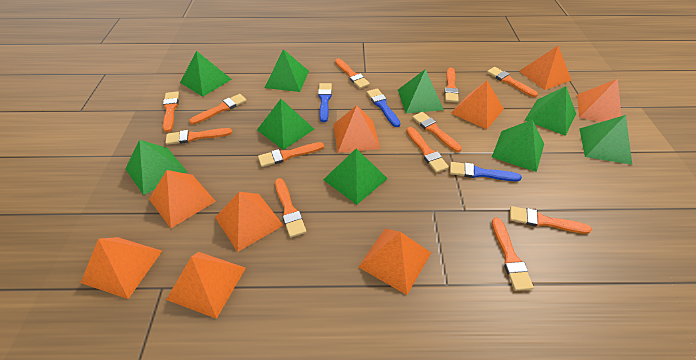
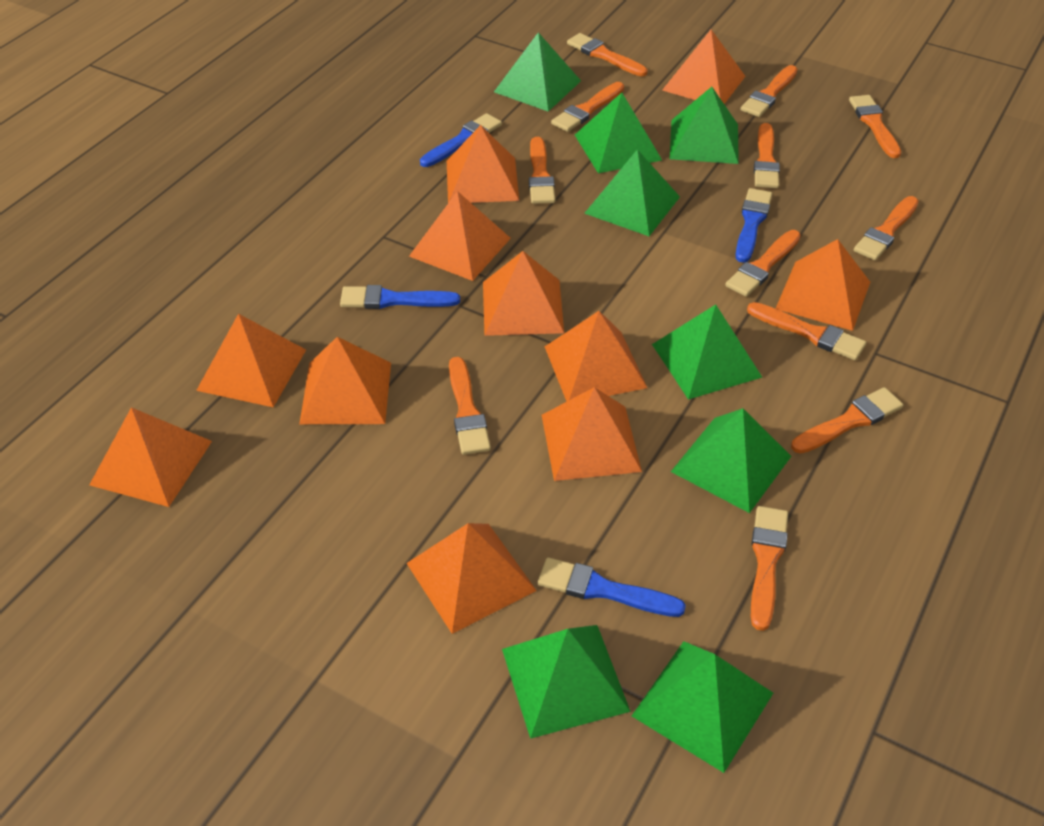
blue brush: [318,83,332,122] [367,88,401,127] [450,162,522,181] = 3 -> [340,285,460,309] [420,113,502,167] [538,557,686,617] [735,188,772,263] = 4
green pyramid: [125,140,187,195] [180,51,232,97] [257,99,314,150] [265,49,309,92] [323,149,388,205] [398,69,444,113] [492,120,544,172] [525,86,576,136] [579,115,632,165] = 9 -> [494,32,581,112] [502,625,631,739] [575,93,662,173] [584,149,680,236] [632,641,773,773] [652,304,762,400] [670,87,739,164] [671,408,791,513] = 8
orange pyramid: [81,237,162,299] [149,170,216,228] [166,252,246,319] [215,192,283,252] [333,105,380,153] [358,229,431,295] [451,81,504,129] [519,46,572,90] [577,79,621,122] = 9 -> [89,407,212,507] [196,314,306,407] [299,337,391,424] [407,523,537,634] [409,191,511,281] [447,125,519,203] [483,251,564,336] [542,387,642,481] [545,311,647,401] [662,30,745,104] [775,239,870,331] = 11

